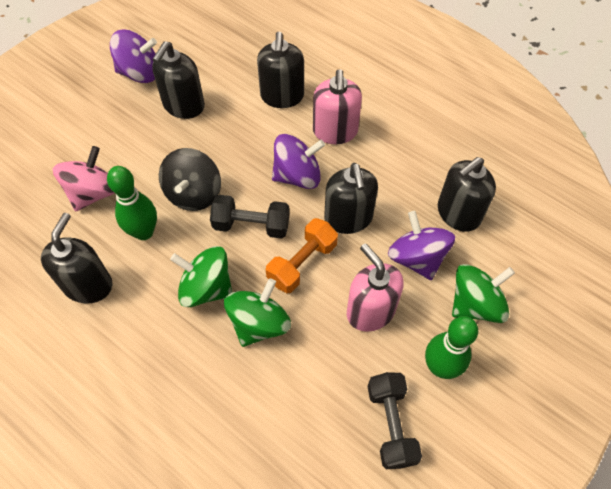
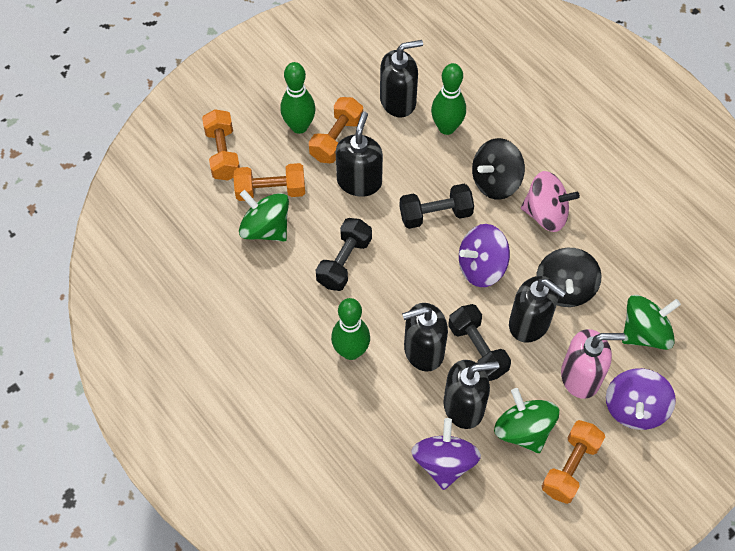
black dumbbell: [210,195,290,239] [368,372,422,469] = 2 -> [316,218,372,291] [399,184,474,229] [448,304,511,381] = 3
black spinning top: [159,148,221,211] = 1 -> [472,138,525,199] [536,248,602,307] = 2
green bowling pin: [107,166,157,240] [425,316,478,379] = 2 -> [280,62,316,134] [331,298,370,360] [431,63,466,135] = 3
orange dumbbell: [266,218,338,293] = 1 -> [202,109,240,181] [233,163,305,201] [309,97,363,163] [542,420,605,504] = 4
pink soap dispenser: [313,69,362,144] [347,243,404,332] = 2 -> [561,329,625,399] = 1

